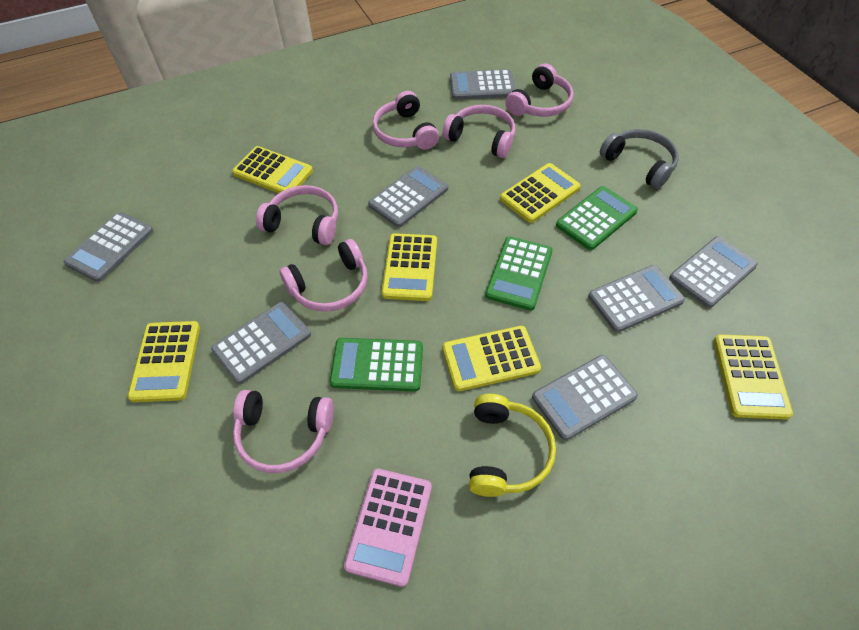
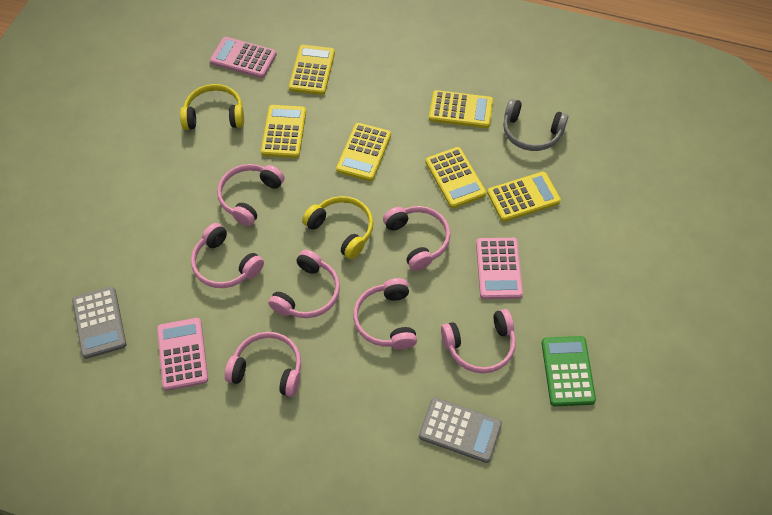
green calculator: [330,338,423,392] [485,236,553,311] [556,186,638,250] = 3 -> [542,336,596,406] = 1
grey calculator: [64,212,153,282] [211,302,311,384] [368,166,448,227] [450,69,516,100] [532,355,638,440] [588,265,685,332] [669,236,758,308] = 7 -> [72,287,126,359] [419,397,502,463] = 2
pink calculator: [344,469,432,587] = 1 -> [157,318,208,391] [210,37,277,78] [476,238,523,299] = 3
pink headphones: [233,390,334,473] [256,185,338,245] [279,239,368,312] [372,91,439,150] [442,105,515,158] [505,63,574,117] = 6 -> [191,223,264,288] [217,164,285,226] [225,332,301,397] [268,250,340,318] [353,278,417,349] [383,206,450,271] [441,309,516,373] = 7
yellow headphones: [469,394,556,497] = 1 -> [180,84,244,130] [302,196,373,259] = 2

